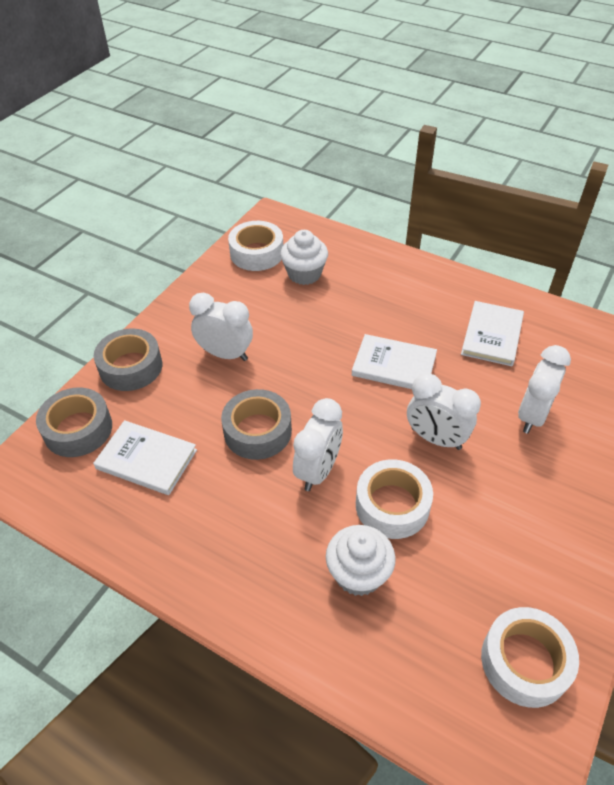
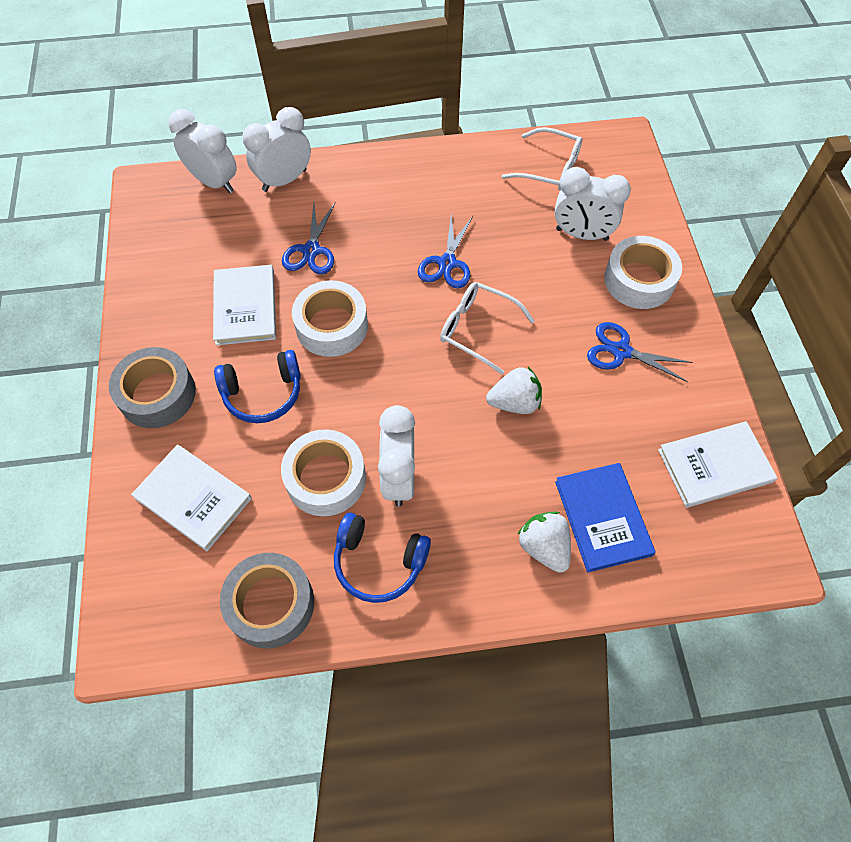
blue book: none = 0 -> [555,463,656,573] = 1
blue headphones: none = 0 -> [214,350,301,423] [334,513,431,603] = 2
blue scissors: none = 0 -> [282,203,335,274] [418,213,473,288] [587,322,693,382] = 3
grey tape: [36,388,112,457] [94,328,162,391] [221,389,292,460] = 3 -> [109,347,196,428] [220,553,314,649] = 2
white cupcake: [280,230,328,285] [326,525,395,596] = 2 -> none = 0
white glasses: none = 0 -> [440,282,535,374] [502,127,582,191] = 2
white strawberry: none = 0 -> [486,367,542,414] [517,511,571,573] = 2

